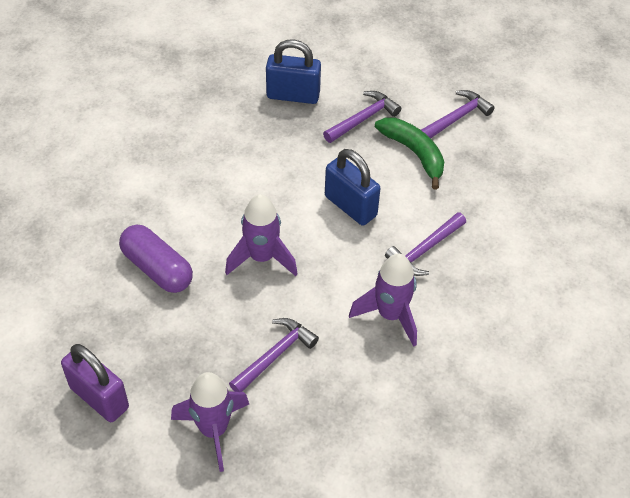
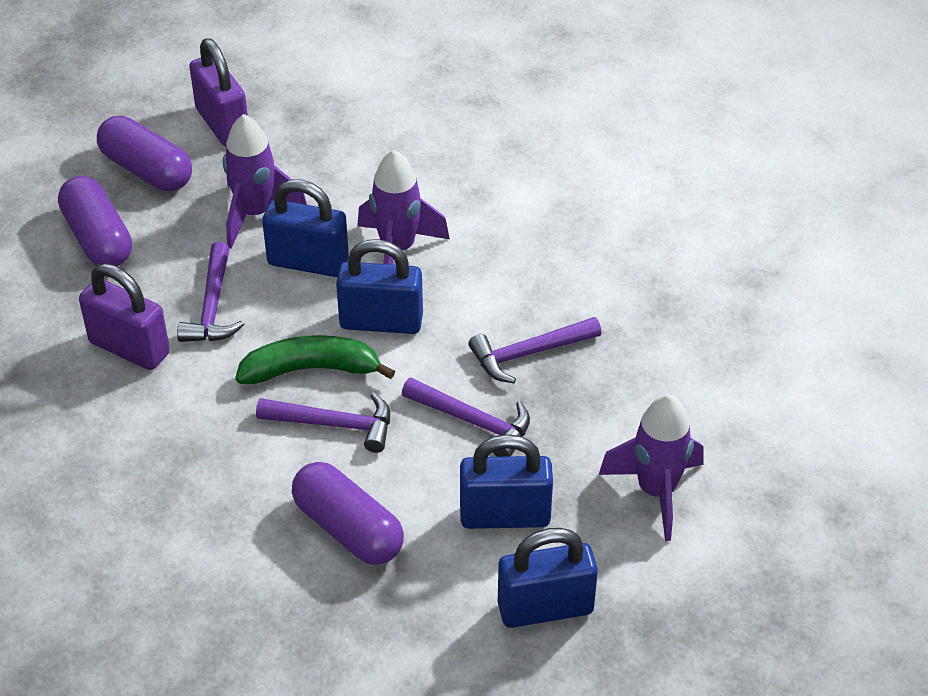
blue padlock: [266,39,321,104] [325,149,381,225] = 2 -> [262,179,349,277] [336,239,423,334] [460,434,553,529] [498,528,598,628] = 4
purple capsule: [119,225,193,293] = 1 -> [58,176,132,266] [97,116,192,191] [292,462,404,565] = 3
purple padlock: [61,344,129,422] = 1 -> [79,263,170,370] [189,38,248,147] = 2

